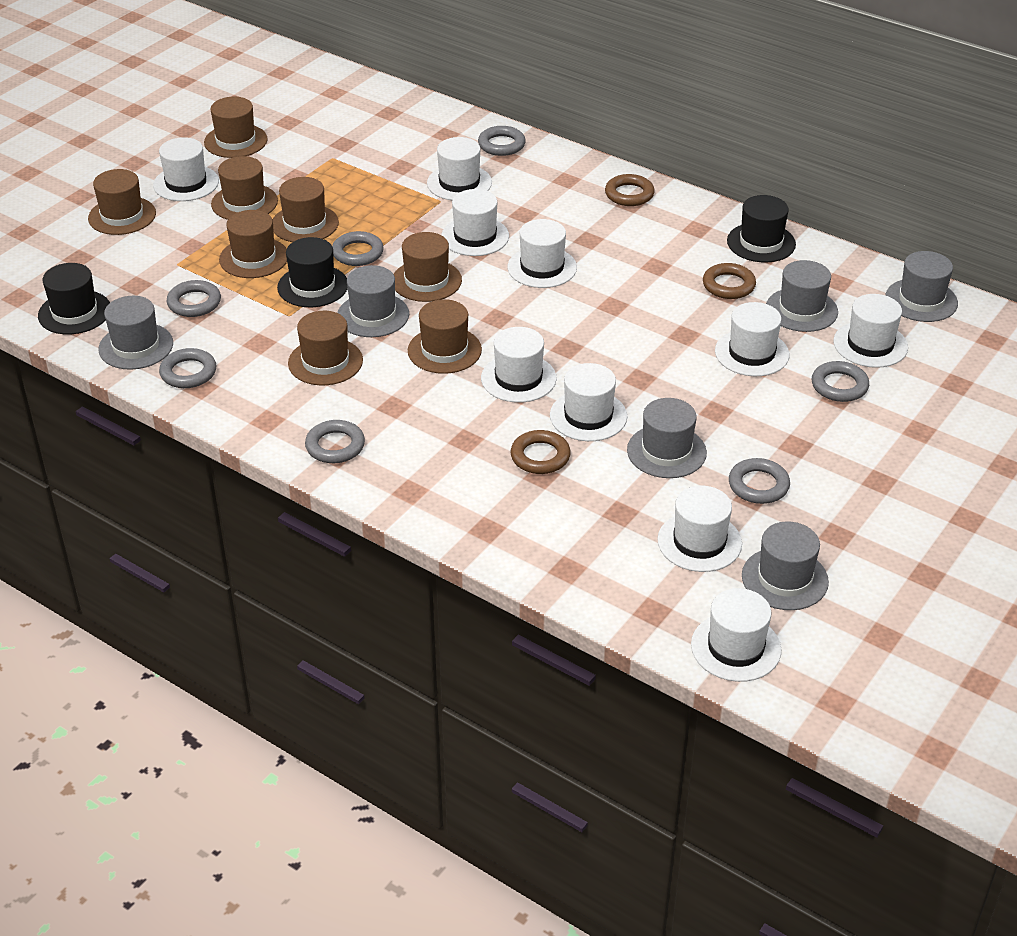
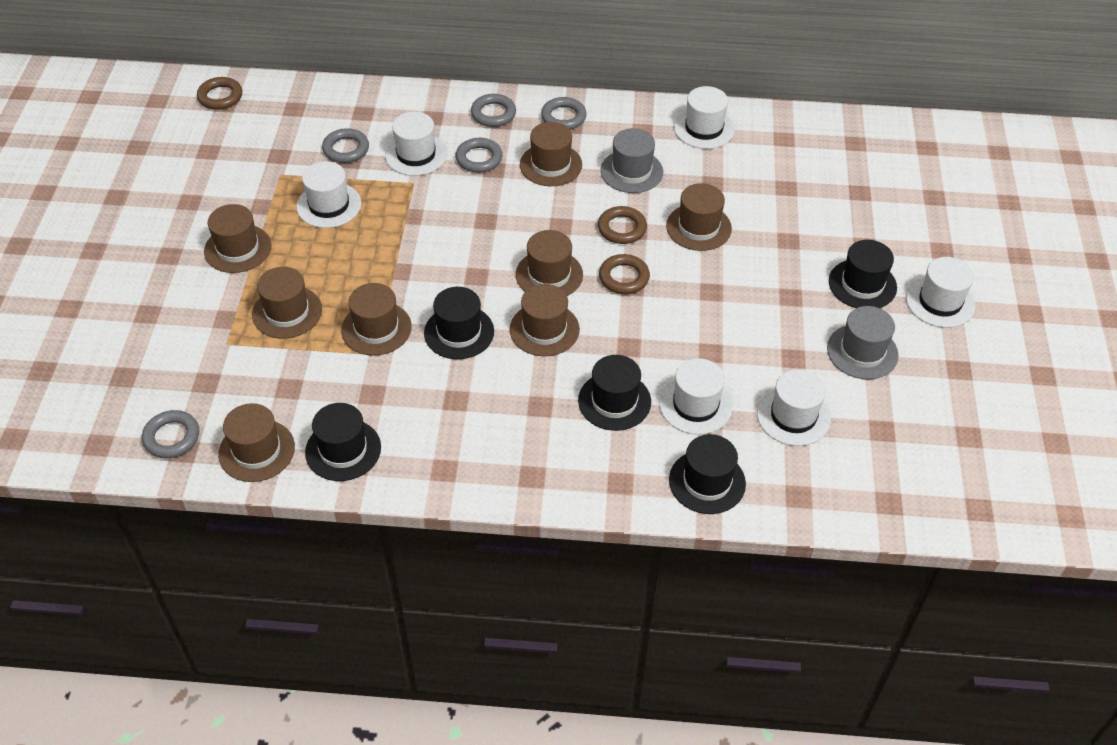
black hat: [38,263,110,334] [277,237,348,307] [727,195,796,263] = 3 -> [305,403,381,481] [424,287,494,359] [578,355,651,431] [669,434,746,514] [829,240,897,308] = 5
grey hat: [98,296,173,370] [338,265,409,337] [627,398,707,478] [742,522,829,610] [766,260,838,332] [885,251,958,322] = 6 -> [600,128,663,193] [827,306,899,379] = 2
grey ring: [159,348,217,388] [167,280,221,317] [305,420,365,463] [332,231,384,266] [478,126,526,156] [729,458,790,504] [812,361,869,402] = 7 -> [142,410,199,458] [322,128,369,163] [456,138,502,173] [471,94,516,127] [541,97,587,130] = 5
white hat: [153,137,219,201] [427,137,492,200] [441,189,509,256] [481,327,557,403] [507,219,577,288] [550,363,627,441] [657,486,742,572] [691,588,781,682] [715,302,790,376] [833,294,908,368] = 10 -> [296,161,361,228] [385,112,447,176] [659,358,733,435] [674,86,735,149] [757,369,831,446] [906,257,975,328] = 6

